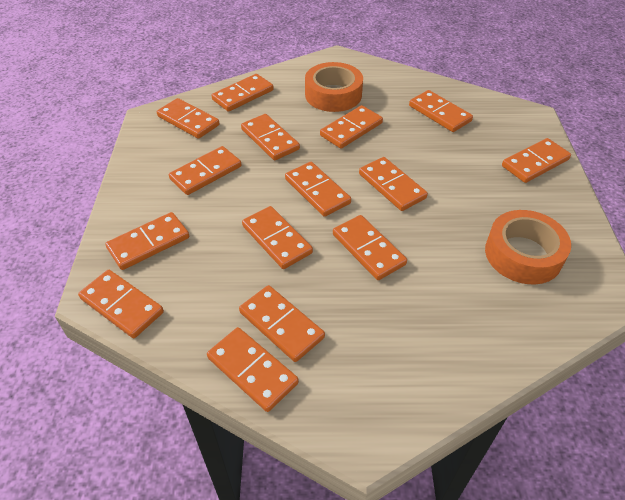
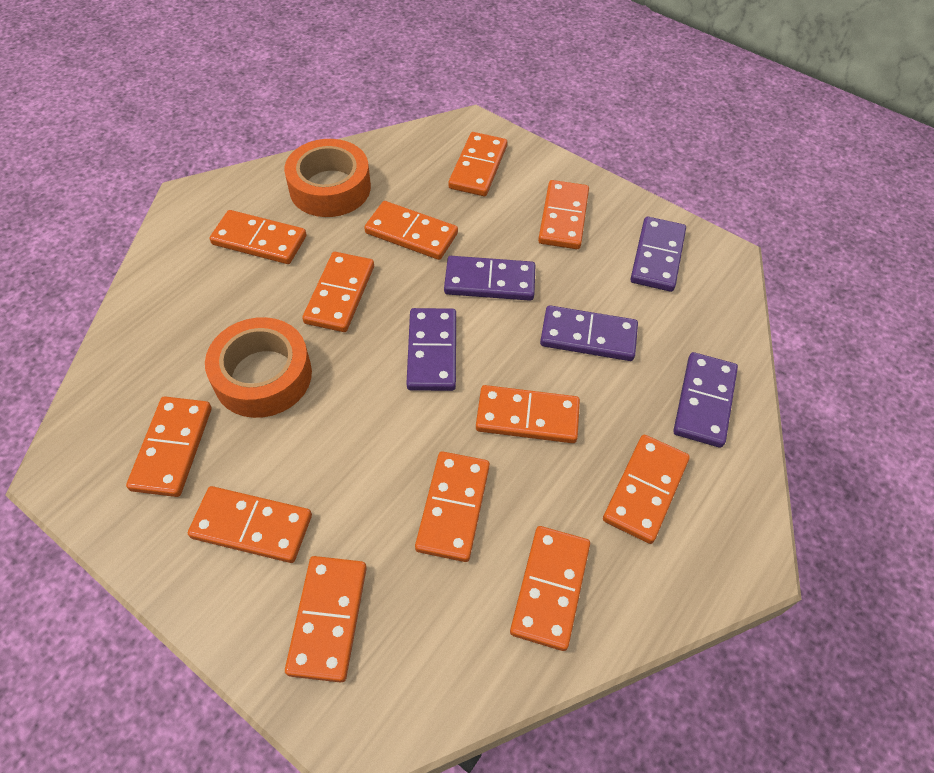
orange domino: [78,270,164,338] [105,212,189,270] [157,98,220,139] [169,146,241,195] [207,327,299,412] [212,74,274,112] [239,285,325,362] [241,114,300,160] [242,206,313,269] [285,162,351,217] [320,105,383,149] [333,215,407,280] [359,157,428,211] [409,90,473,132] [502,138,571,183] = 15 -> [126,396,212,497] [188,486,312,563] [210,210,307,264] [285,556,367,683] [302,252,374,332] [364,201,458,260] [415,451,490,562] [448,132,507,196] [476,385,580,443] [510,526,590,651] [538,180,589,249] [603,435,690,544] = 12
purple domino: none = 0 -> [406,308,456,391] [444,256,535,301] [540,305,638,361] [630,217,686,292] [673,352,738,448] = 5

